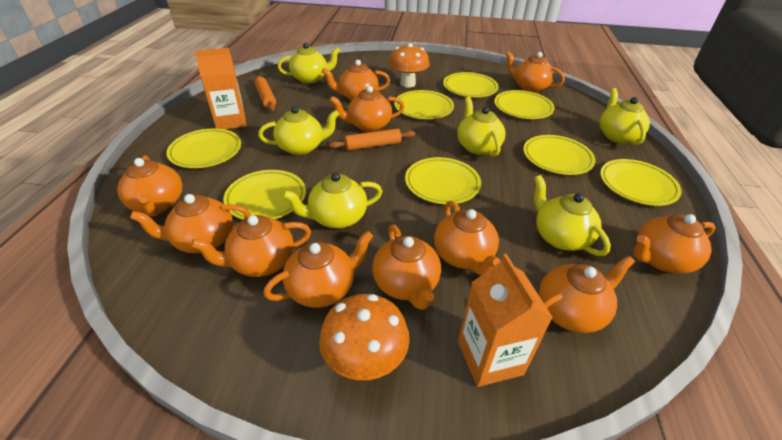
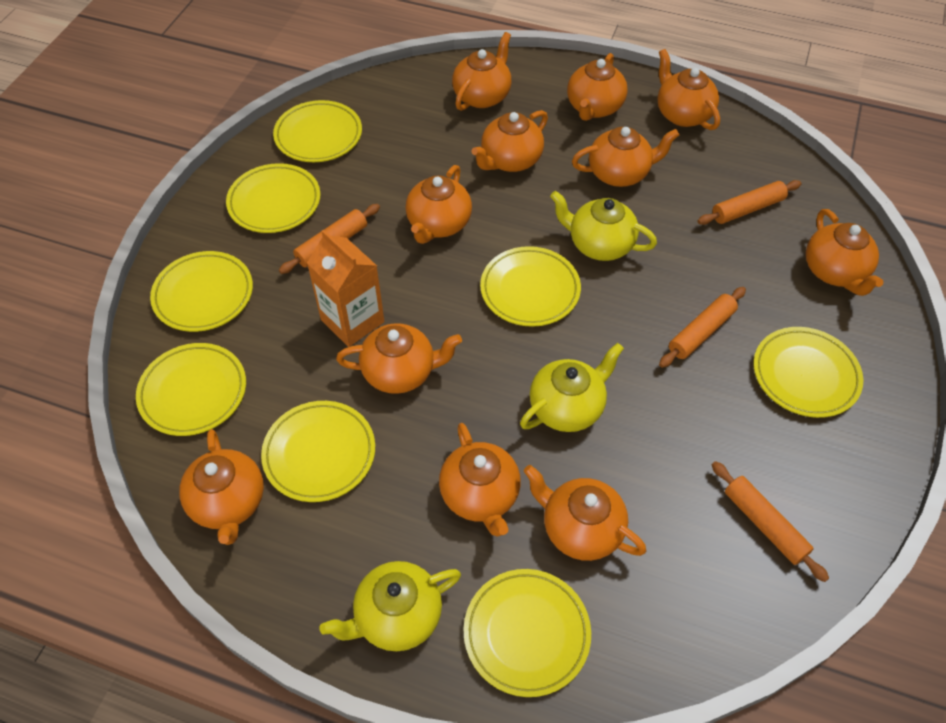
orange carton: [195,48,246,129] [458,254,553,387] = 2 -> [307,230,385,347] = 1
orange mushroom: [319,294,409,380] [388,43,430,88] = 2 -> none = 0
orange rolling pin: [254,75,276,111] [329,128,415,151] = 2 -> [279,204,380,274] [659,287,746,368] [698,180,801,225] [712,461,829,582] = 4
yellow teapot: [258,106,340,155] [277,43,340,84] [282,172,383,228] [457,97,506,157] [534,175,611,256] [599,88,650,145] = 6 -> [319,561,461,651] [520,343,624,432] [550,191,657,261] = 3

